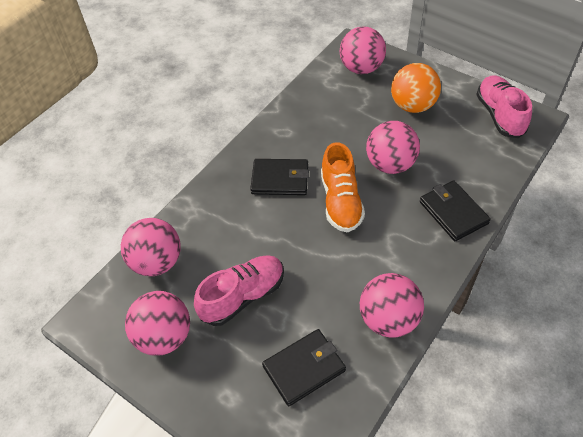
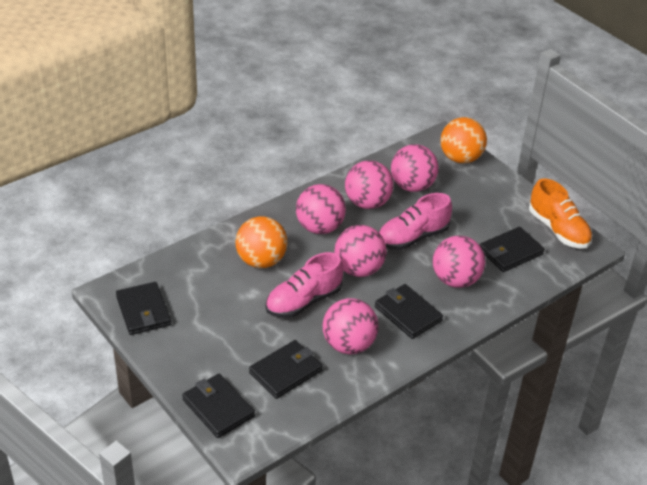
black wallet: [250,159,309,195] [262,329,346,406] [420,180,491,241] = 3 -> [116,282,171,335] [182,374,255,438] [249,340,323,399] [375,284,443,339] [480,227,545,272] = 5
orange ball: [391,63,441,113] = 1 -> [235,216,287,268] [441,117,487,164] = 2
pink ball: [121,218,181,276] [125,291,190,356] [340,27,386,74] [360,273,424,338] [366,121,420,174] = 5 -> [296,184,346,234] [323,298,378,354] [334,225,387,277] [345,160,394,209] [391,144,439,192] [433,235,485,288] = 6

